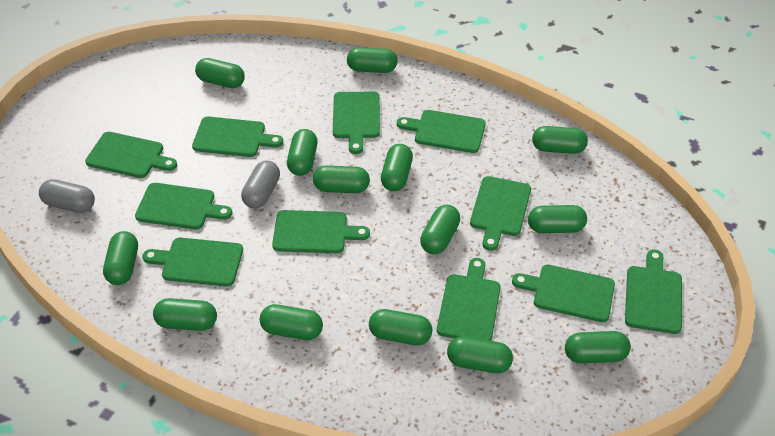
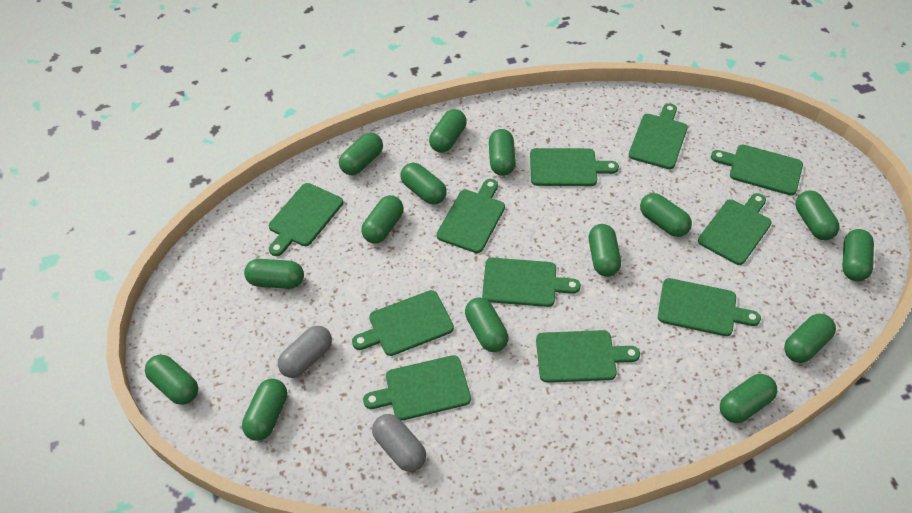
green capsule: [103,231,138,285] [153,298,217,331] [195,58,245,88] [260,304,323,340] [287,129,318,176] [313,165,370,193] [347,47,398,73] [369,309,432,345] [381,144,413,191] [420,205,460,254] [447,336,513,373] [528,205,587,233] [532,126,588,154] [565,331,631,364] = 14 -> [145,354,198,405] [242,379,287,441] [244,259,304,289] [339,133,383,175] [361,195,404,243] [400,163,447,205] [429,109,467,153] [465,297,508,352] [489,129,516,176] [589,224,621,277] [640,193,692,237] [720,374,777,423] [784,314,836,363] [795,190,840,240] [842,229,874,281] = 15

